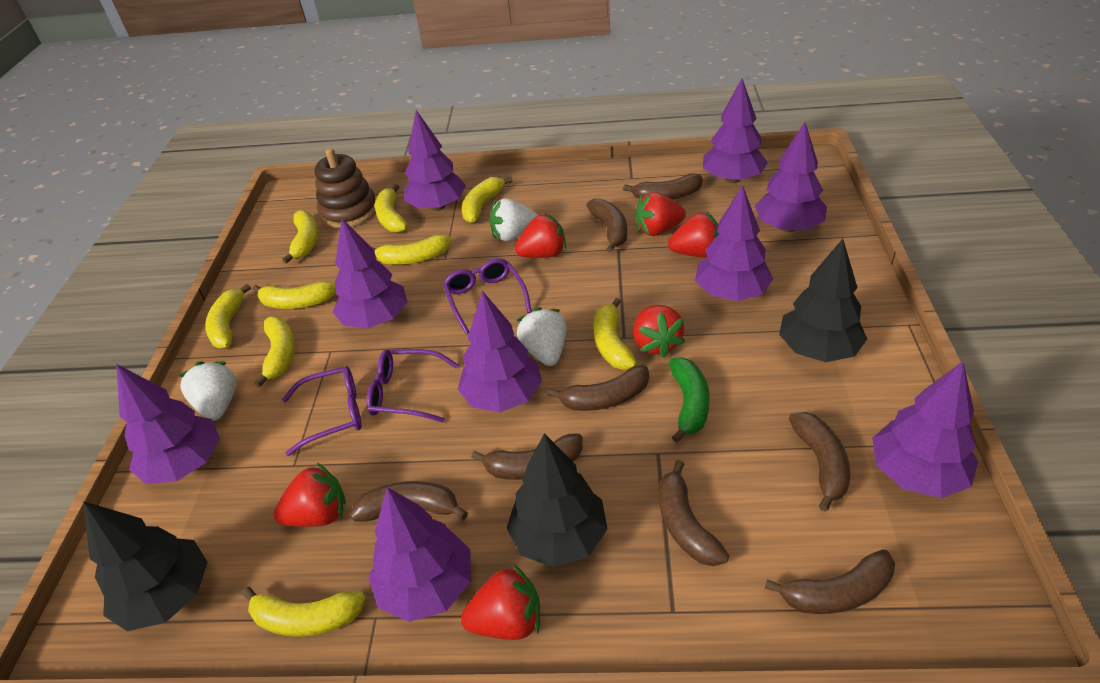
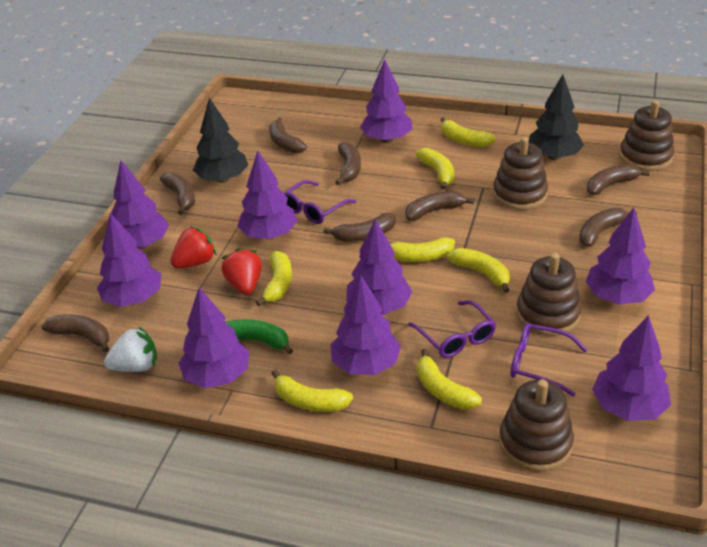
black tree: [83,501,208,631] [507,433,607,567] [779,239,867,362] = 3 -> [193,98,248,183] [528,74,584,160] = 2
brown stacking toy: [314,148,376,229] = 1 -> [493,137,548,210] [499,379,574,472] [516,253,582,336] [619,100,674,171] = 4
red strawberry: [273,463,346,527] [461,564,540,640] [515,213,566,258] [633,305,685,358] [635,192,686,236] [668,211,719,258] = 6 -> [171,227,216,268] [221,248,262,295] = 2
white strawberry: [179,361,237,421] [490,198,538,241] [517,307,567,366] = 3 -> [104,327,157,372] = 1
yellow banana: [205,284,251,348] [242,587,366,637] [252,281,336,309] [254,317,295,387] [282,210,318,264] [371,234,451,265] [375,184,408,232] [462,176,513,223] [593,298,637,370] = 9 -> [256,251,292,306] [271,369,353,412] [390,237,455,262] [416,148,454,190] [417,349,482,410] [440,117,495,147] [447,248,510,293] = 7

